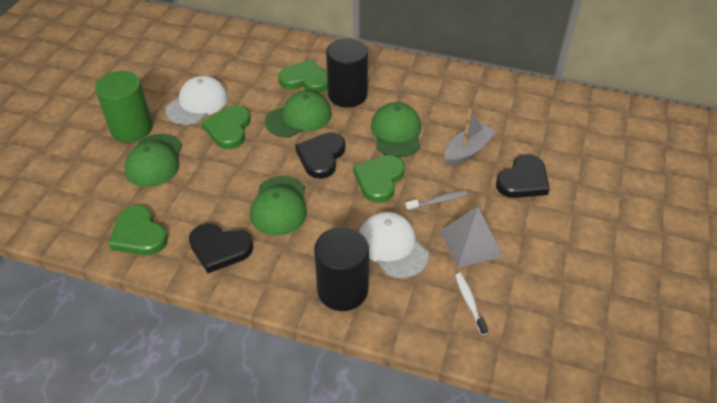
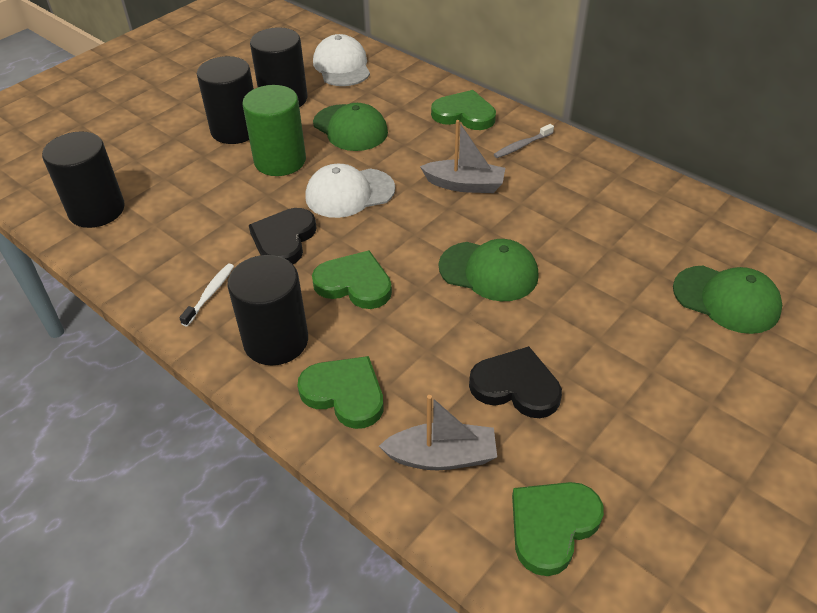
black cylinder: [314,227,369,311] [326,39,368,107] = 2 -> [42,131,125,228] [197,56,254,144] [227,255,308,365] [250,27,307,107] = 4
black heart: [189,223,253,273] [295,133,345,179] [496,154,550,198] = 3 -> [249,208,317,264] [469,346,562,418] = 2
green cap: [124,134,182,187] [250,176,307,236] [265,91,332,138] [371,102,421,158] = 4 -> [313,103,388,151] [439,239,539,301] [673,266,782,334] = 3
grey boat: [445,109,496,166] = 1 -> [379,395,497,470] [420,120,505,193] = 2
grey pyramid: [440,206,504,268] = 1 -> none = 0

